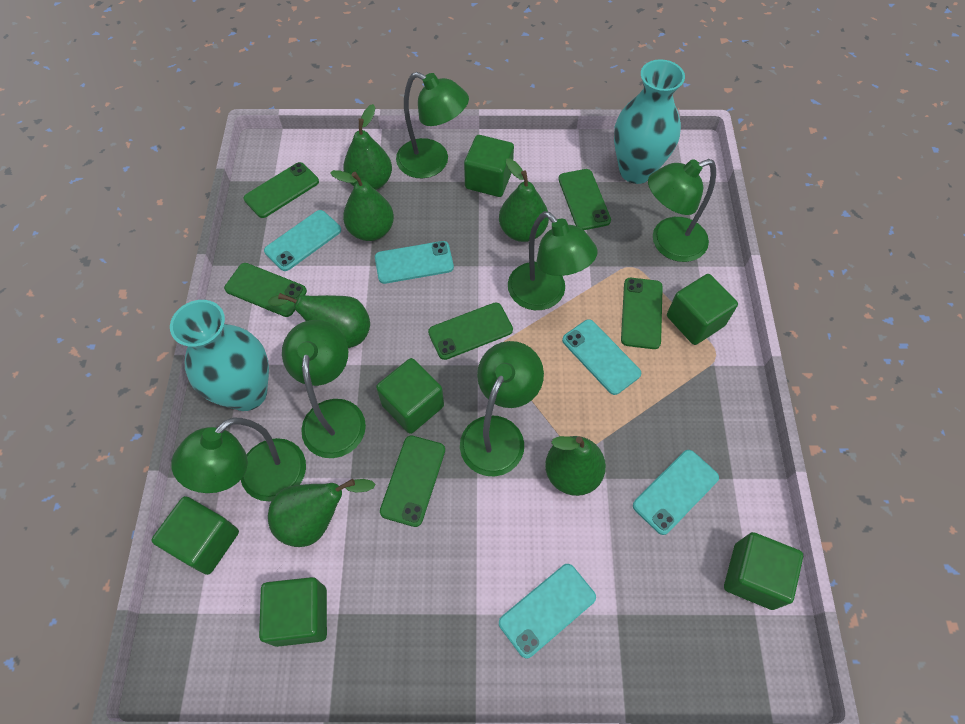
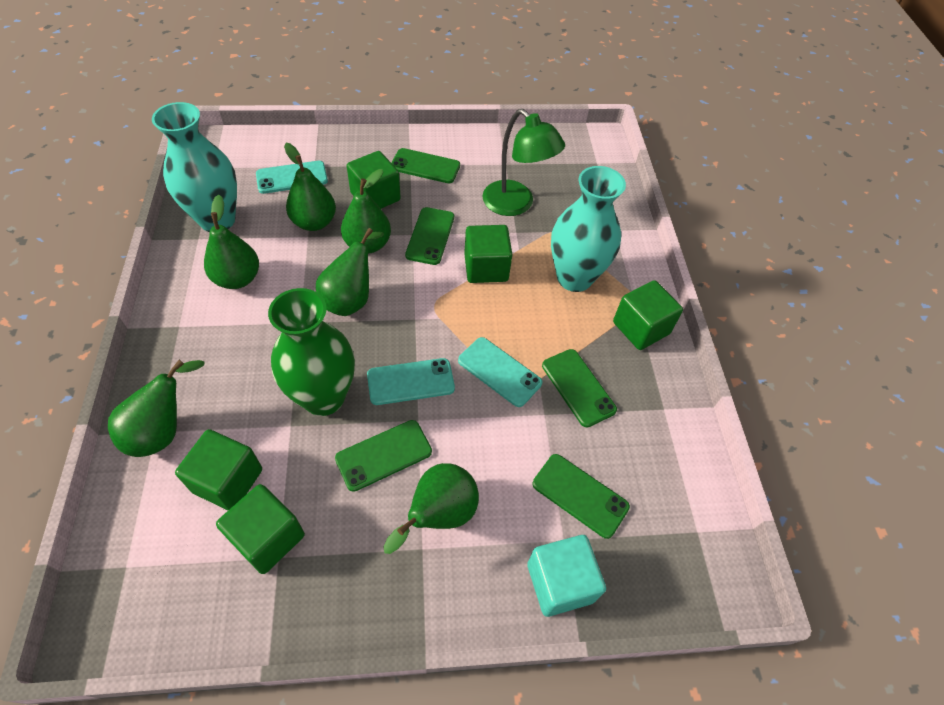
green cube: [151,496,239,575] [259,577,327,647] [376,358,444,434] [464,135,514,197] [667,274,738,345] [724,532,803,610] = 6 -> [175,429,262,510] [216,484,305,574] [347,151,401,209] [464,225,513,283] [613,280,683,350] = 5
green lamp: [171,418,306,502] [282,320,366,458] [396,72,469,178] [460,341,544,476] [508,211,598,310] [648,159,716,262] = 6 -> [482,109,565,216] = 1
green phone: [224,263,307,317] [244,162,319,218] [380,436,445,527] [428,302,513,360] [558,169,611,230] [621,278,663,349] = 6 -> [335,420,432,492] [392,148,460,183] [405,207,454,265] [533,454,630,539] [542,349,617,428] = 5
green vase: none = 0 -> [268,288,355,416] = 1
turquoise cube: none = 0 -> [527,535,606,617] = 1
turquoise phone: [264,210,341,271] [375,241,454,284] [499,564,596,659] [562,319,641,395] [633,450,719,535] = 5 -> [256,161,328,194] [367,358,455,405] [458,337,542,407] = 3

